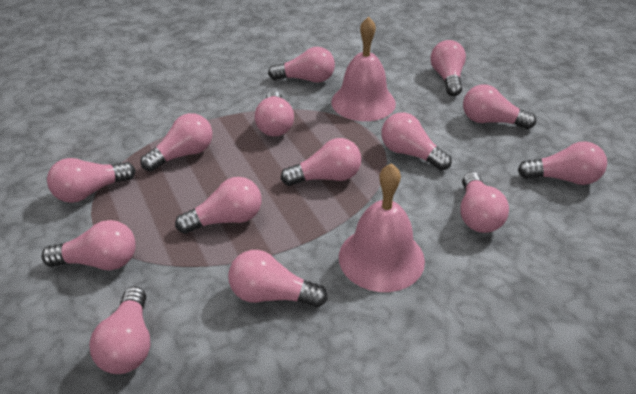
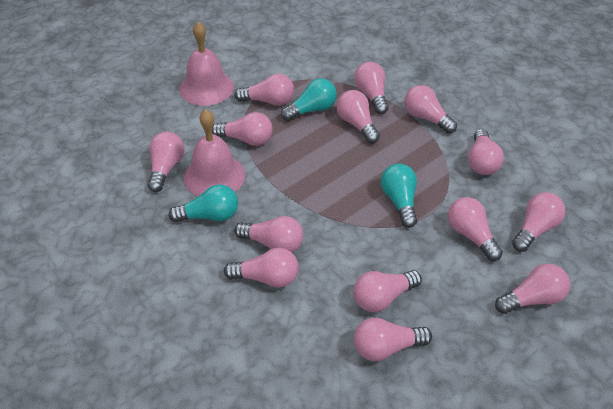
turquoise light bulb: none = 0 -> [169,184,238,222] [281,78,337,121] [381,163,417,228] = 3

